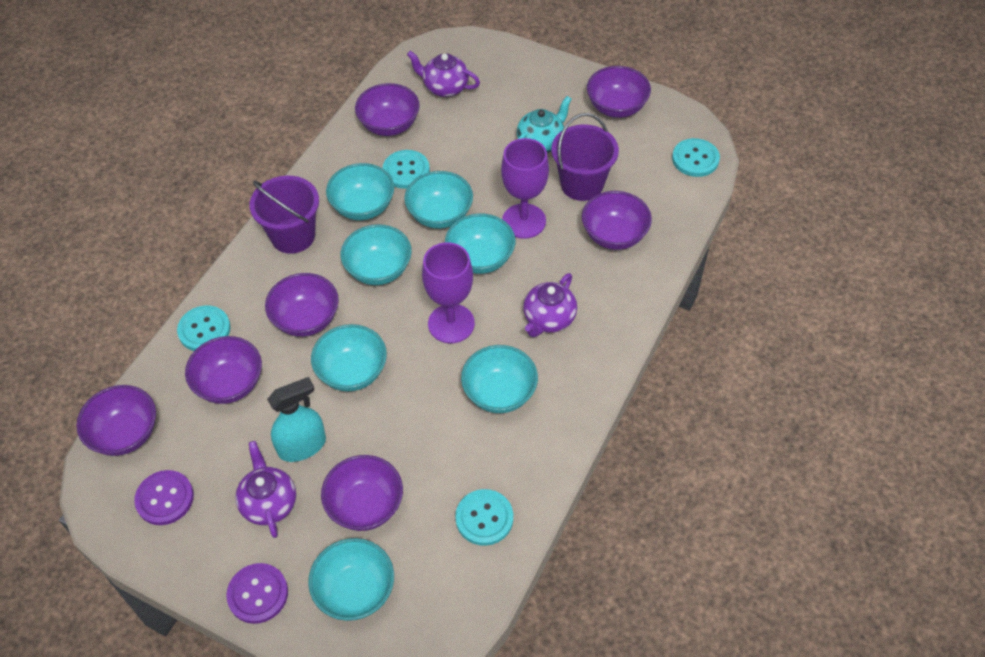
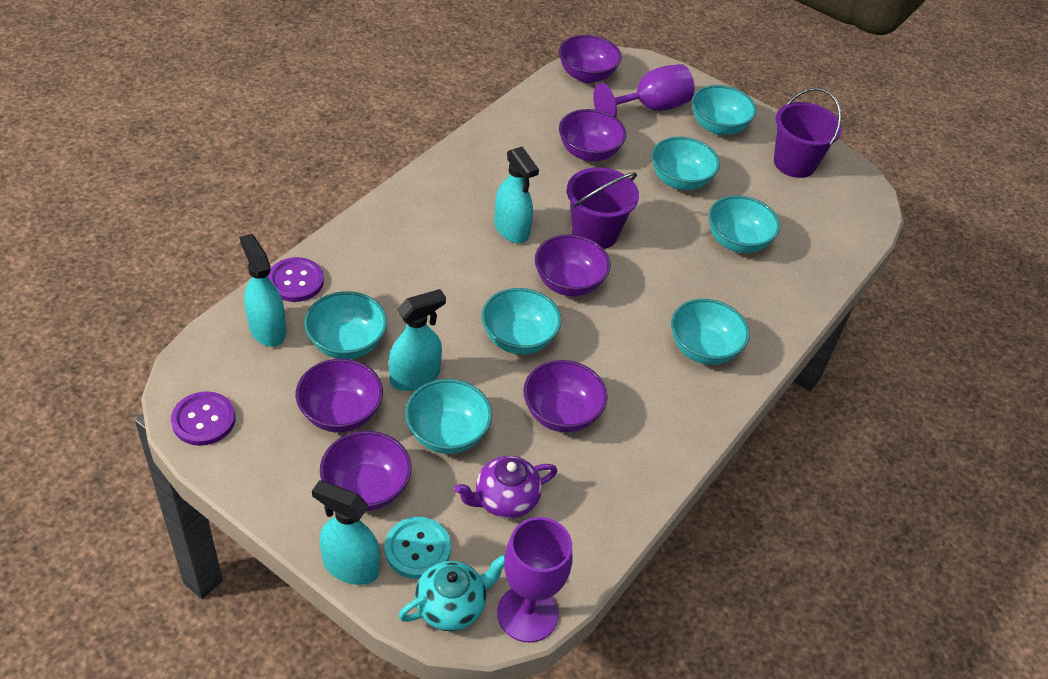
purple bowl: [76,385,156,456] [185,336,262,404] [265,273,339,337] [321,455,403,531] [355,83,420,136] [582,191,652,250] [587,66,651,118] = 7 -> [296,359,383,433] [320,431,411,511] [523,360,608,432] [535,235,610,296] [559,35,622,83] [559,109,626,162] = 6
purple teapot: [235,441,296,538] [407,51,480,97] [523,273,577,337] = 3 -> [455,456,557,518] = 1
turquoise button: [177,305,231,351] [383,150,430,189] [455,489,513,546] [672,138,720,177] = 4 -> [385,517,451,579] = 1
turquoise spray bottle: [267,377,326,462] = 1 -> [240,234,286,347] [312,480,380,585] [389,289,446,391] [494,147,539,243] = 4

